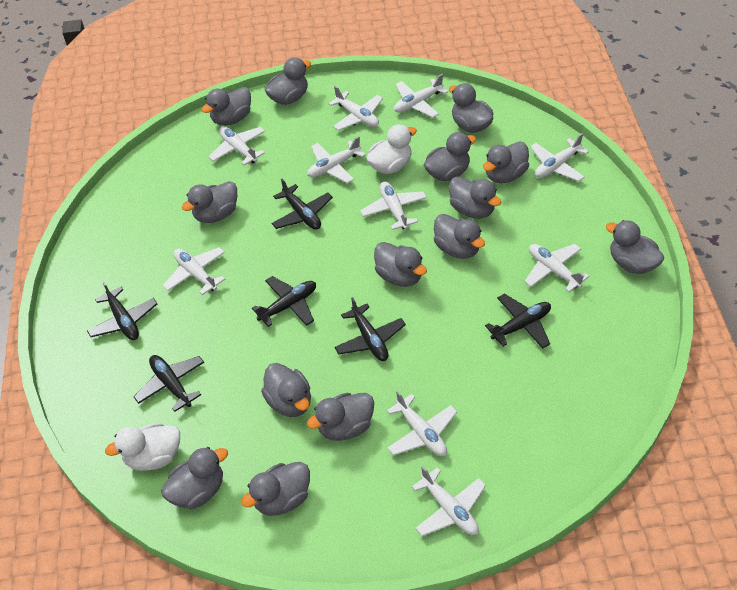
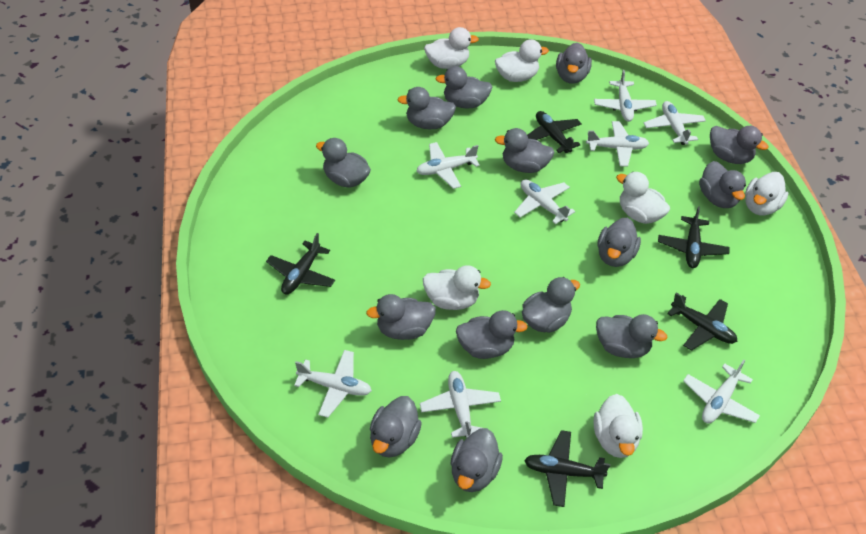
black plane: [87,281,157,340] [134,355,204,412] [252,276,316,327] [272,179,333,230] [334,297,406,361] [485,293,551,349] = 6 -> [266,233,335,295] [524,430,610,507] [527,111,582,153] [658,207,729,268] [667,293,737,351] = 5
white duck: [105,423,180,471] [366,124,417,174] = 2 -> [423,265,491,310] [424,27,479,69] [495,39,549,82] [594,394,643,458] [616,172,670,224] [745,172,788,216] = 6
white plane: [163,247,225,295] [209,126,265,165] [307,136,365,184] [328,86,383,131] [360,181,427,230] [387,391,457,456] [394,74,448,118] [412,466,486,536] [525,244,589,292] [530,133,589,181] = 10 -> [294,350,372,418] [416,142,480,189] [420,371,501,438] [514,180,575,224] [586,121,649,167] [594,70,657,122] [644,101,706,145] [683,360,760,423] = 8

